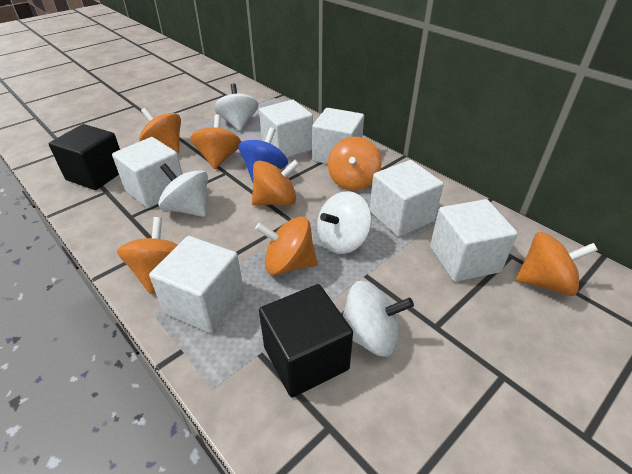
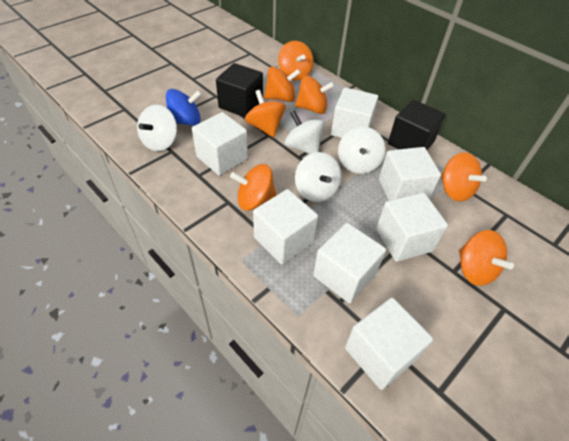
white cube: [112,137,182,208] [149,236,244,333] [259,100,313,158] [312,108,364,164] [370,160,444,237] [430,199,518,282] = 6 -> [192,112,248,176] [253,189,318,265] [313,223,386,303] [331,87,378,138] [345,298,433,390] [376,192,448,262] [379,147,441,201] = 7

